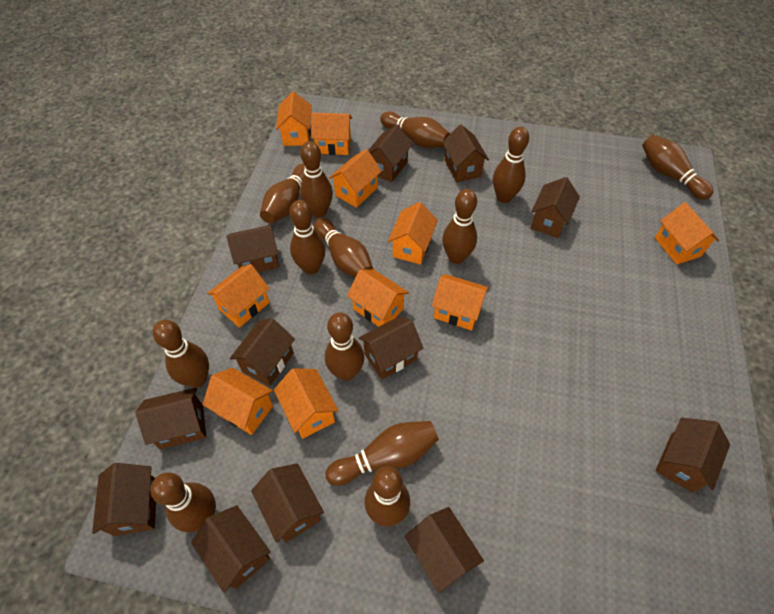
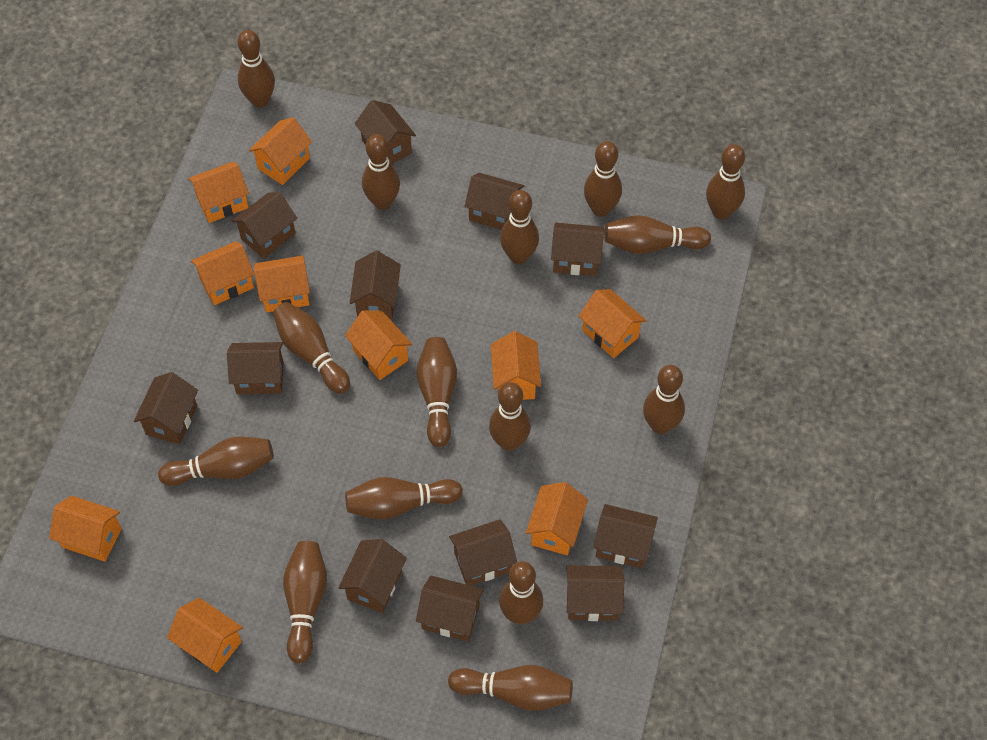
brown bowling pin: [150,473,216,532] [153,320,209,388] [260,163,305,223] [289,200,325,275] [300,141,333,218] [314,218,373,277] [325,312,364,381] [325,421,439,486] [364,466,410,527] [380,111,450,148] [442,189,477,264] [493,127,529,203] [642,135,714,200] = 13 -> [158,437,274,486] [237,30,275,108] [273,302,350,394] [283,541,327,663] [345,477,463,519] [362,134,400,210] [417,337,457,447] [448,665,573,711] [489,382,531,451] [499,561,543,624] [500,190,539,264] [584,141,622,217] [604,215,711,254] [643,365,685,434] [706,144,745,220] = 15

